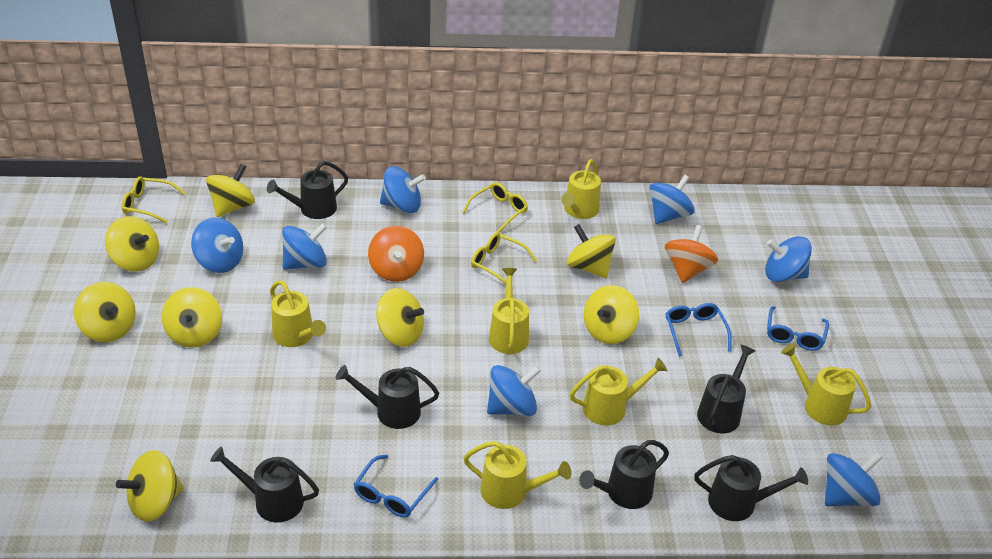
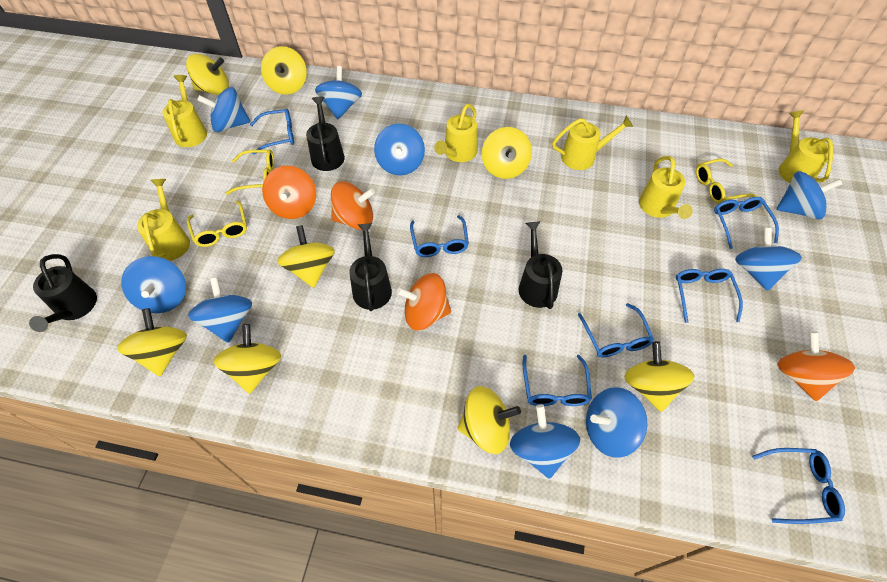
black watering can: [210,446,319,523] [267,161,348,219] [336,365,439,429] [579,440,669,509] [694,455,808,521] [697,345,755,433] = 6 -> [29,254,97,332] [306,97,345,171] [349,223,392,311] [519,221,562,309] = 4
blue glasses: [354,454,438,518] [666,303,732,357] [767,306,829,351] = 3 -> [250,109,294,155] [410,215,469,257] [523,355,592,406] [578,303,654,357] [676,269,743,323] [714,197,779,249] [752,448,845,524] = 7
blue spinning top: [191,218,243,273] [282,223,327,270] [380,166,426,213] [487,365,541,416] [649,175,695,224] [765,236,812,282] [825,452,883,506] = 7 -> [121,256,186,313] [188,277,252,343] [197,87,250,132] [315,66,362,119] [374,124,425,175] [510,405,580,479] [586,387,648,458] [735,227,802,291] [776,171,842,220] = 9
orange spinning top: [368,226,424,282] [665,225,718,283] = 2 -> [262,166,316,219] [331,181,375,230] [396,273,451,330] [777,331,855,401] = 4

